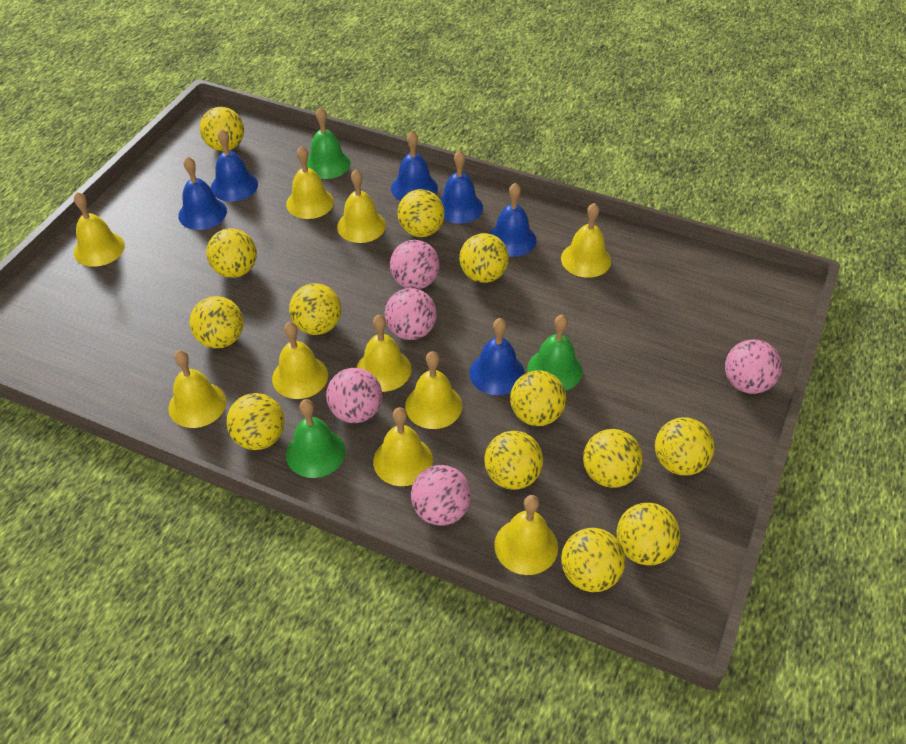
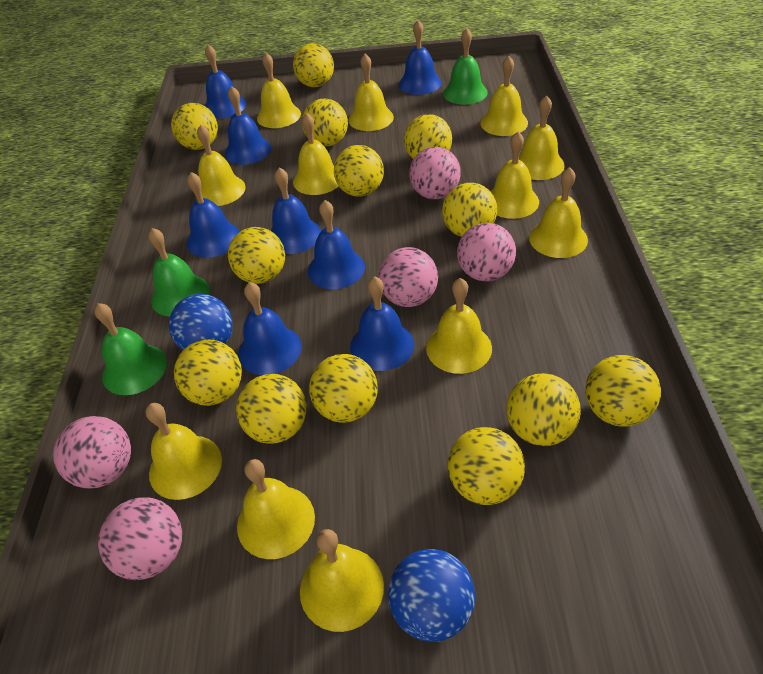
blue ball: none = 0 -> [169,294,233,350] [388,549,475,642] = 2
blue bell: [178,156,227,230] [211,129,258,202] [391,131,438,201] [440,151,483,224] [469,318,525,395] [489,182,537,257] = 6 -> [187,172,240,257] [205,45,246,119] [225,86,271,165] [238,282,302,375] [270,168,321,254] [308,200,365,289] [350,276,414,371] [399,20,442,95] = 8
yellow bell: [74,192,125,267] [169,350,226,428] [272,322,328,399] [286,146,334,219] [337,169,386,243] [356,315,411,392] [373,407,433,486] [405,351,462,429] [494,495,558,575] [561,203,611,278] = 10 -> [145,403,222,500] [196,124,246,206] [237,459,315,559] [257,53,301,128] [293,113,338,195] [300,529,384,632] [348,54,394,131] [426,278,492,374] [481,56,528,136] [490,132,539,219] [519,95,565,180] [529,167,588,258] = 12

